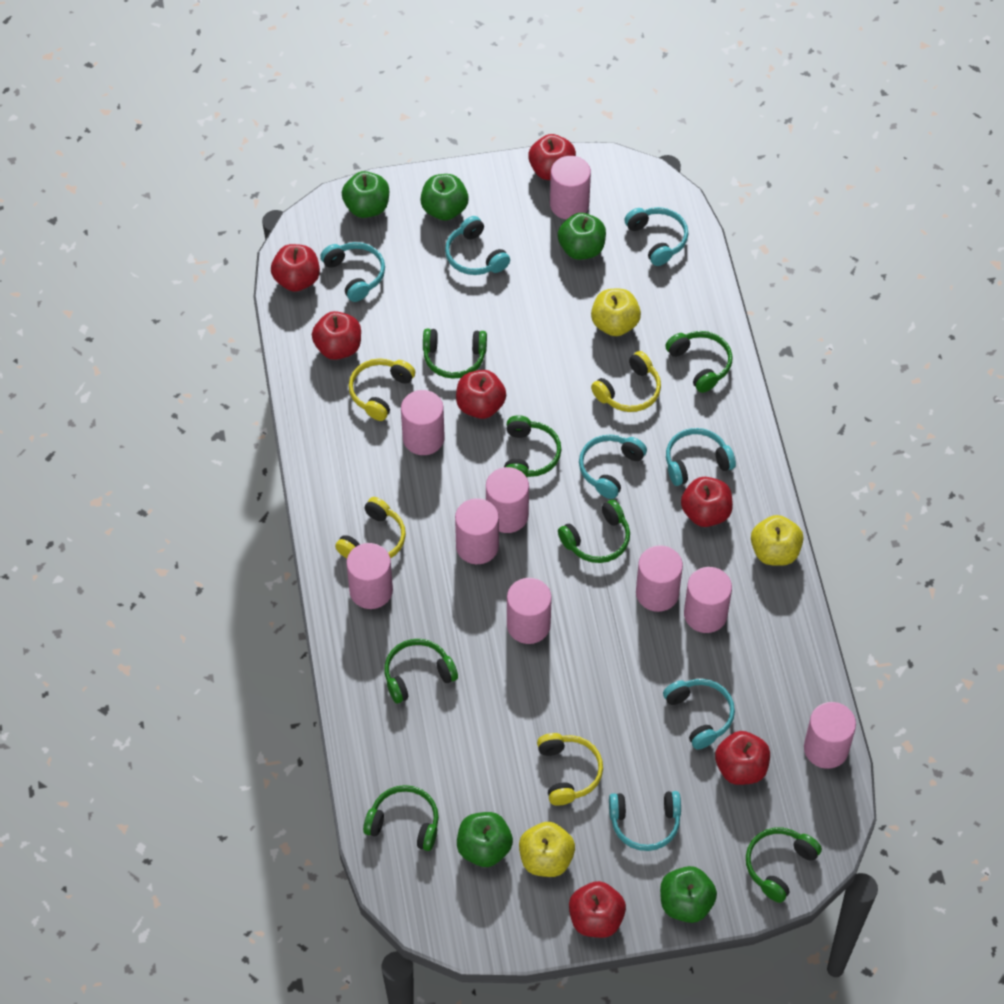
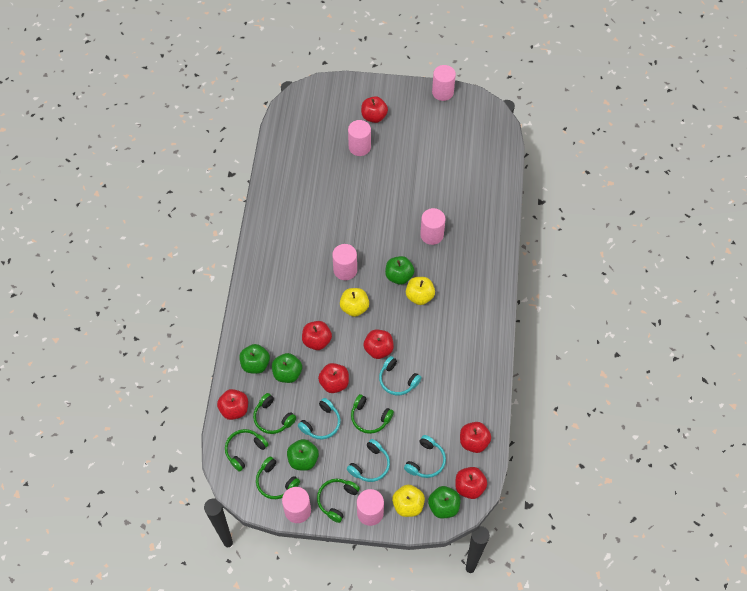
green headphones: [363,785,439,851] [384,639,458,703] [423,329,487,379] [504,415,561,477] [558,500,630,563] [665,331,733,393] [746,828,822,903] = 7 -> [225,429,269,472] [253,393,296,434] [256,457,300,499] [317,479,360,523] [351,394,394,434] = 5
pink cylinder: [346,543,393,609] [401,390,445,455] [455,498,499,564] [486,467,529,533] [507,578,552,644] [550,156,591,220] [636,545,683,612] [684,567,732,633] [804,702,856,769] = 9 -> [282,487,311,523] [332,244,357,280] [348,120,371,156] [357,489,384,526] [420,208,445,245] [432,65,456,101] = 6
turquoise headphones: [320,242,385,302] [445,216,510,275] [579,434,647,499] [609,791,681,851] [624,207,688,266] [663,679,735,750] [666,428,736,486] = 7 -> [298,398,341,439] [347,439,390,482] [379,356,422,395] [404,435,446,478] = 4
yellow headphones: [335,497,406,558] [349,358,415,421] [537,733,603,805] [591,351,661,412] = 4 -> none = 0

